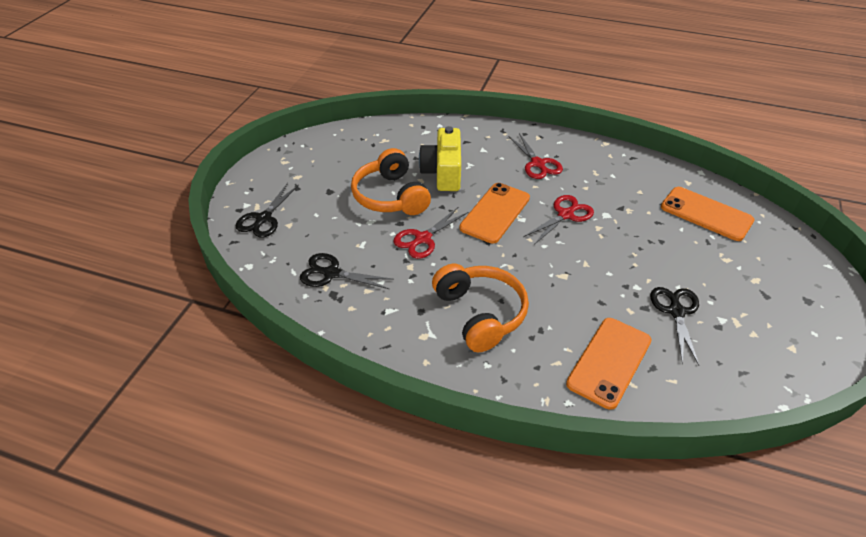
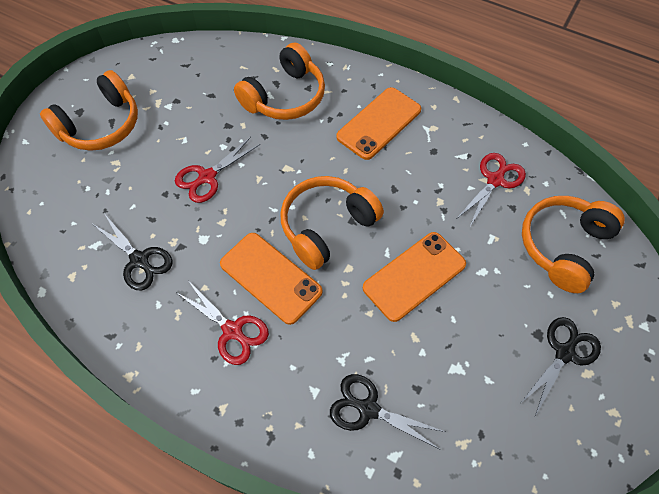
orange headphones: [351,148,431,215] [432,264,529,352] = 2 -> [40,70,138,151] [234,42,325,120] [280,176,384,270] [522,196,625,293] = 4
yellow camera: [419,126,461,191] = 1 -> none = 0

